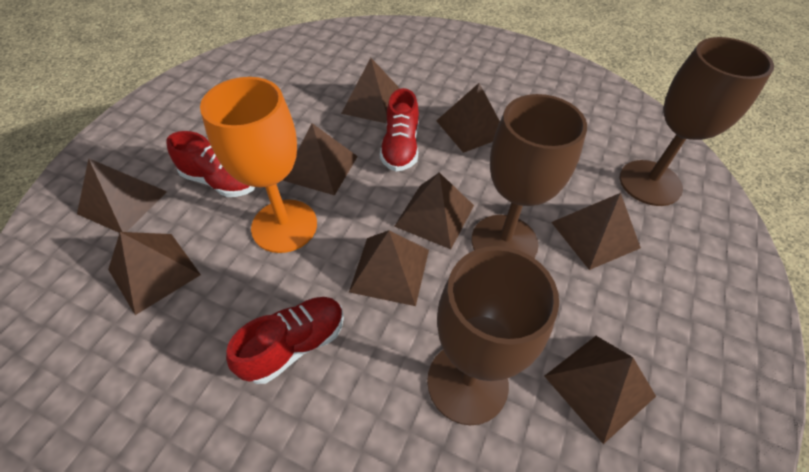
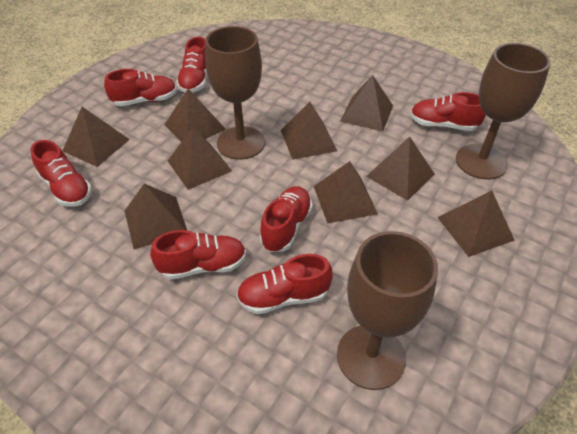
orange goblet: [200,77,317,253] = 1 -> none = 0
red shoe: [166,131,255,197] [226,297,344,384] [380,88,419,171] = 3 -> [30,140,92,207] [104,69,177,106] [150,230,246,279] [176,37,207,93] [236,254,333,314] [260,186,313,252] [410,92,486,131] = 7

